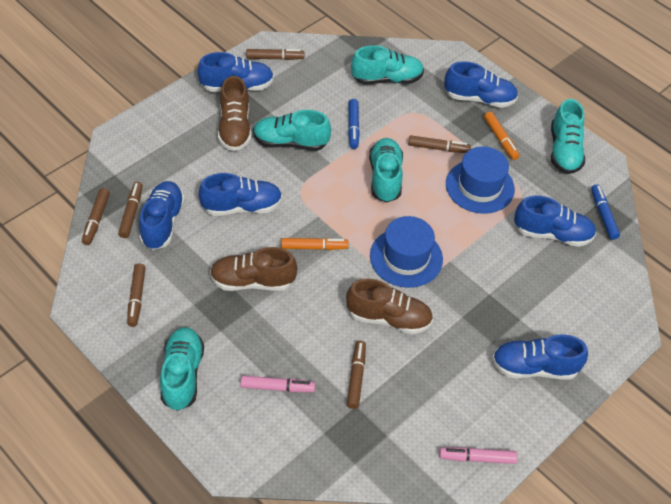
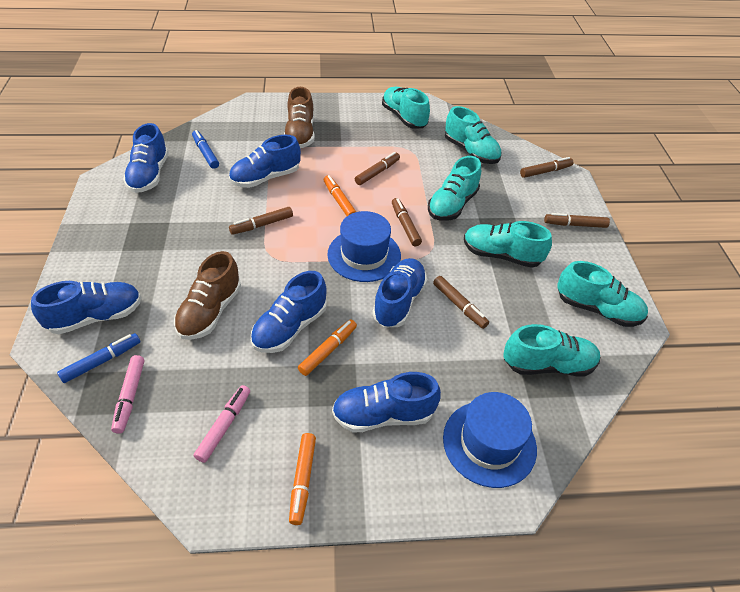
brown shoe: [210,247,297,291] [218,76,252,151] [346,279,433,334] = 3 -> [174,251,241,340] [284,87,315,148] = 2
orange marker: [281,238,349,250] [484,112,520,160] = 2 -> [289,433,316,525] [298,319,357,376] [324,175,356,216] = 3
turquoise shoe: [160,327,204,411] [253,110,331,151] [351,45,424,84] [369,138,403,203] [551,99,585,174] = 5 -> [382,87,430,129] [428,156,481,221] [445,106,502,164] [464,221,552,268] [503,324,600,377] [557,261,648,327] = 6

